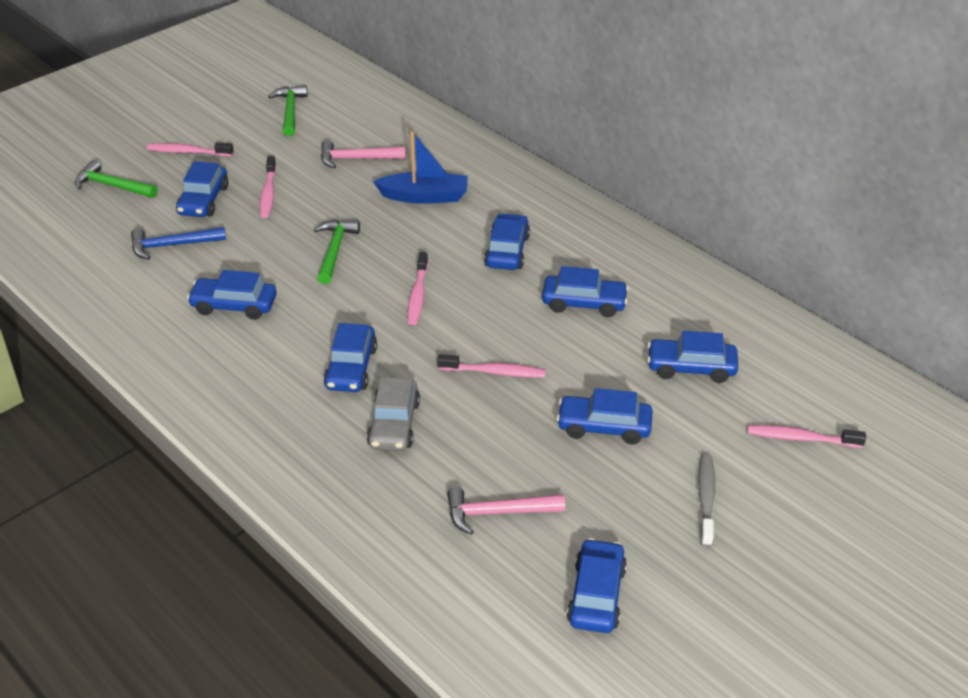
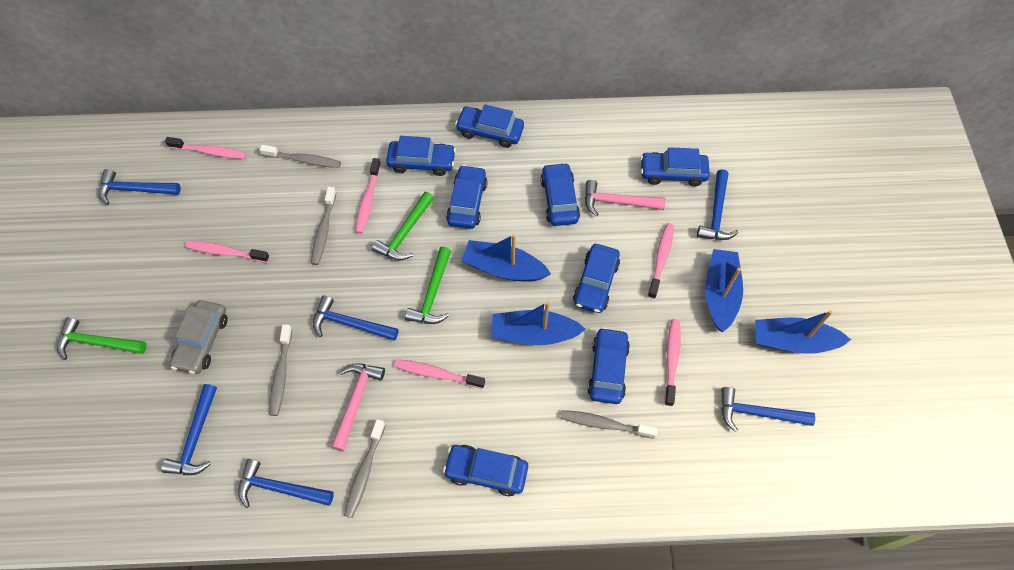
blue boat: [373,131,468,204] = 1 -> [461,234,551,282] [491,301,586,345] [705,249,743,332] [755,310,851,354] = 4
blue hammer: [131,227,226,260] = 1 -> [99,169,180,205] [161,384,217,475] [238,459,334,508] [313,295,398,341] [697,169,739,240] [721,387,815,432] = 6
grey toothbrush: [698,453,715,547] = 1 -> [259,145,341,168] [270,324,292,416] [311,187,337,265] [344,419,386,518] [561,410,658,439] = 5
pink toothbrush: [147,142,234,156] [260,156,276,218] [407,252,428,325] [437,354,546,378] [748,425,866,448] = 5 -> [165,137,247,159] [185,241,270,262] [355,158,381,234] [394,359,485,389] [648,223,674,299] [664,319,681,406] = 6

